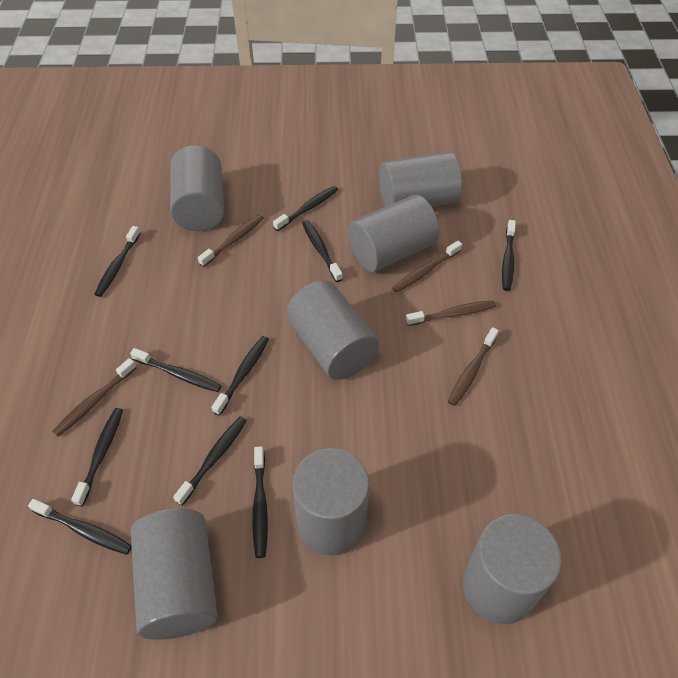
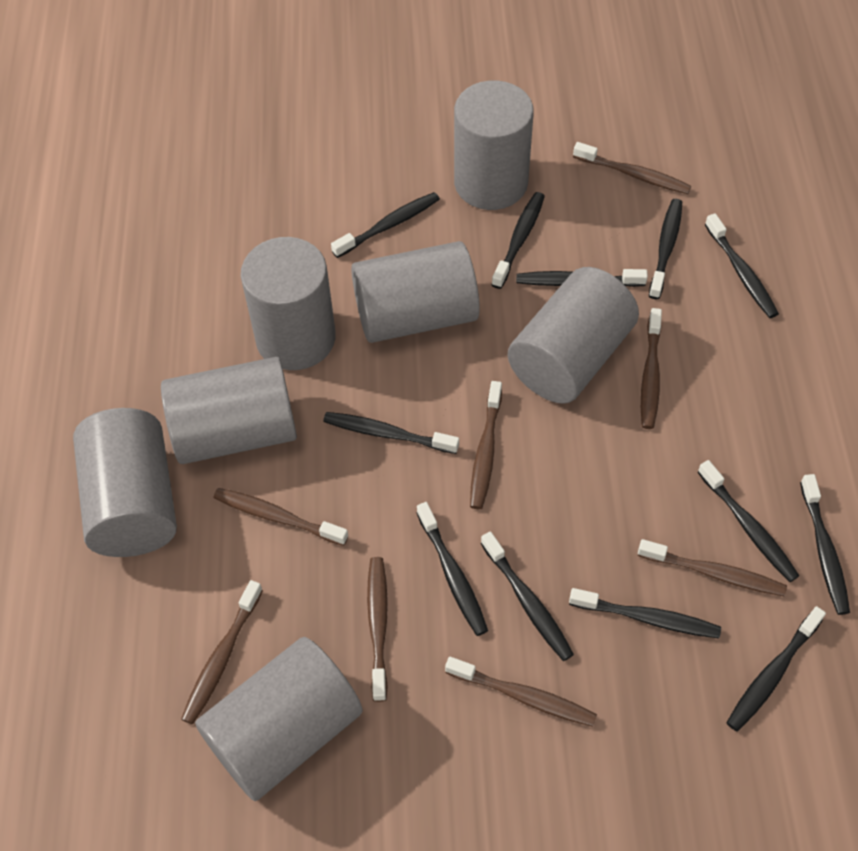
black toothbrush: [28,499,132,555] [71,408,123,506] [94,226,141,297] [130,348,222,392] [173,416,247,505] [211,336,269,416] [252,446,268,558] [273,186,338,231] [302,220,343,282] [502,220,516,291] = 10 -> [323,412,459,454] [331,192,440,258] [417,502,488,636] [481,531,574,661] [491,192,545,289] [516,269,648,287] [569,588,721,638] [649,199,682,299] [698,460,799,582] [705,213,779,318] [726,606,826,731] [800,474,850,615] = 12
brown toothbrush: [52,358,137,436] [198,214,264,267] [392,241,462,292] [406,300,496,326] [448,327,499,406] = 5 -> [181,580,263,724] [214,488,348,546] [367,557,388,702] [445,657,597,727] [470,381,502,509] [573,142,691,194] [638,539,787,596] [641,308,662,429] = 8

